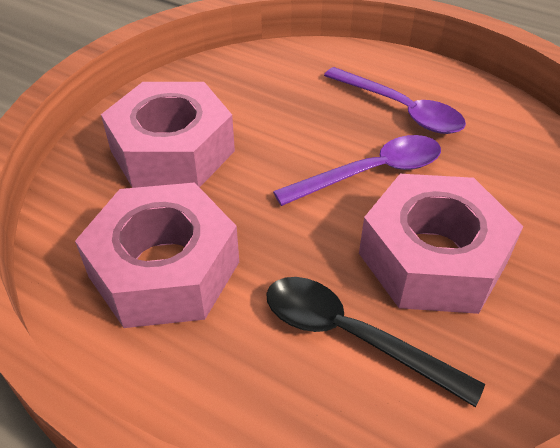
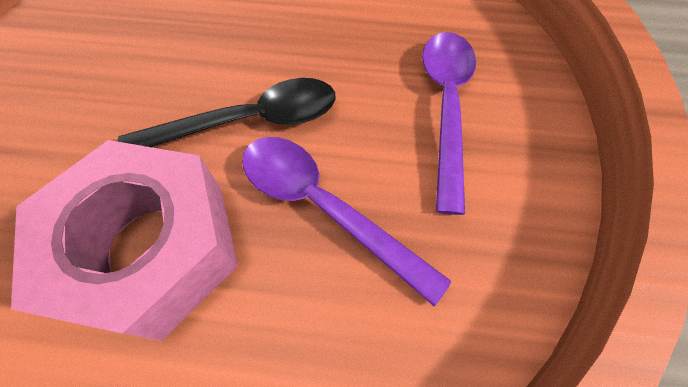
pink nut: [75,183,239,328] [101,82,235,188] [359,174,523,314] = 3 -> [11,140,238,341] = 1

